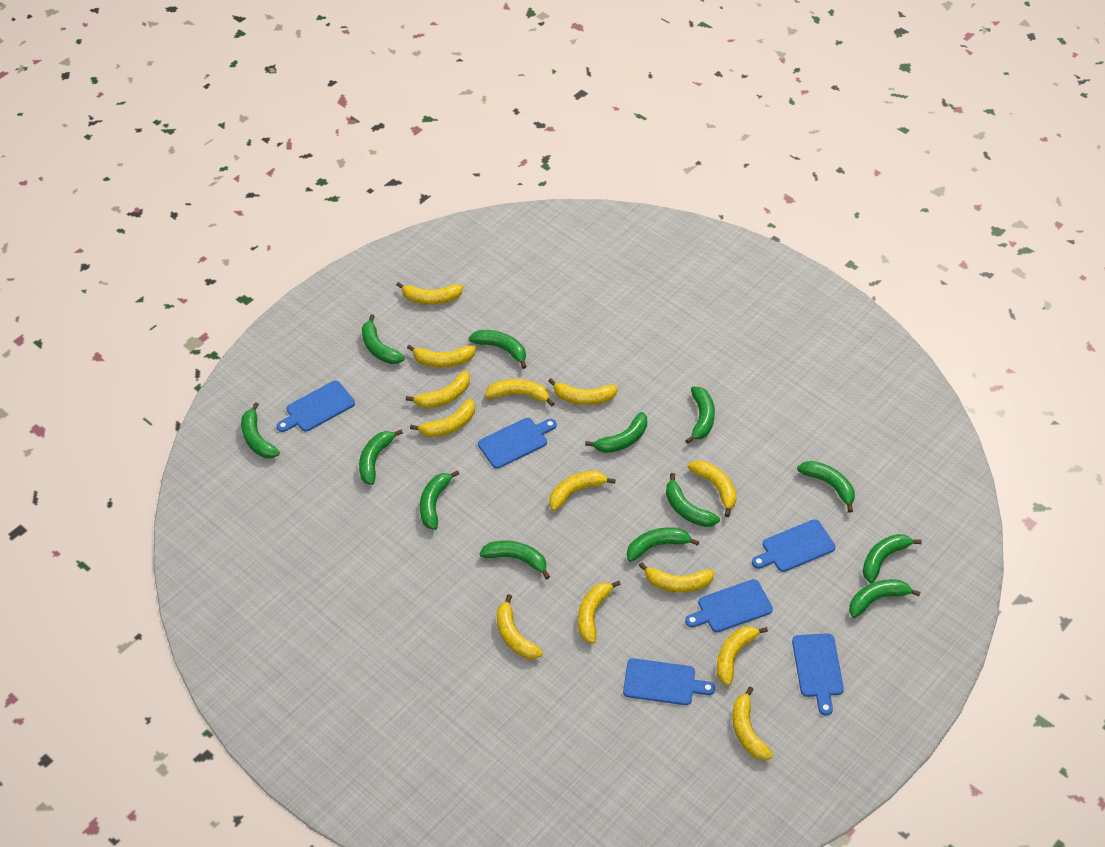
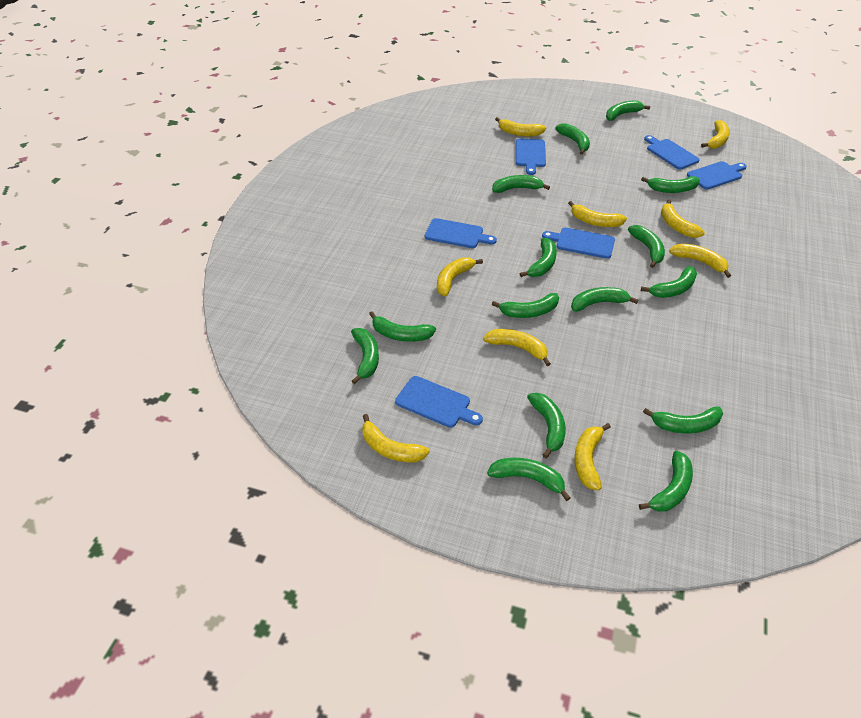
green banana: [241,402,280,458] [359,430,403,485] [362,314,405,364] [420,470,459,530] [469,330,527,369] [479,540,550,579] [585,412,647,453] [627,527,699,562] [666,473,720,527] [685,387,715,444] [797,461,855,513] [849,579,920,618] [862,534,922,583] = 13 -> [351,328,379,384] [369,311,436,342] [487,458,570,501] [492,175,550,193] [492,293,559,318] [520,238,557,277] [527,393,566,458] [555,123,590,155] [571,287,639,312] [606,100,650,121] [628,225,665,268] [639,451,693,512] [641,176,700,193] [641,266,697,298] [643,406,723,434] = 15
yellow banana: [396,282,463,305] [406,370,470,408] [407,345,476,367] [410,398,475,437] [485,379,555,406] [497,594,543,659] [548,378,618,405] [549,471,616,511] [578,581,621,644] [639,562,715,593] [688,460,737,517] [717,626,768,686] [732,686,773,760] = 13 -> [362,414,429,462] [437,257,483,296] [483,329,551,366] [495,117,546,137] [568,201,627,227] [574,423,611,491] [661,199,705,238] [669,244,731,278] [701,120,730,149] = 9

